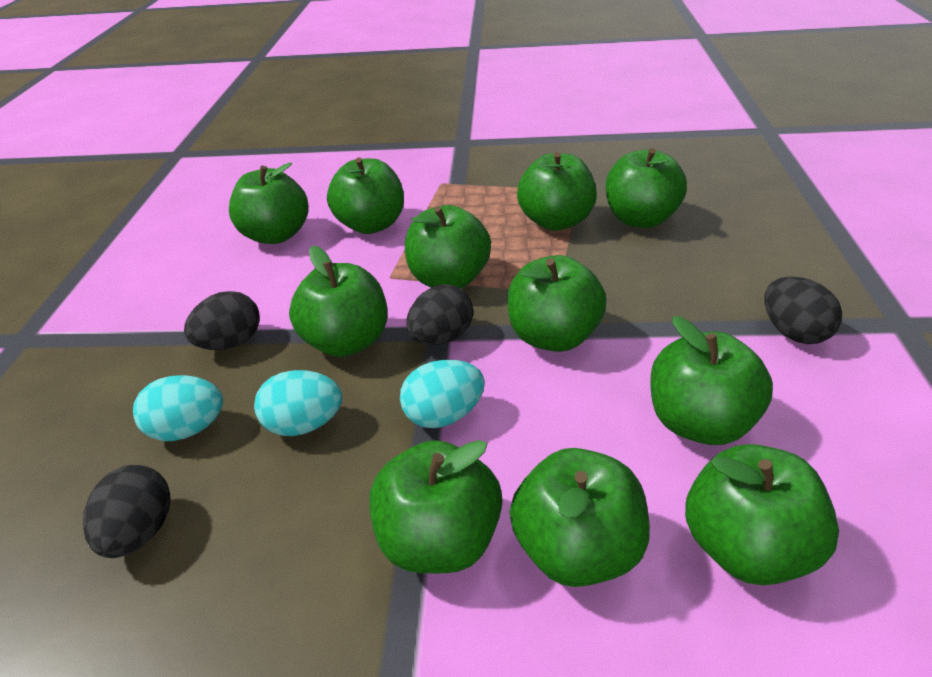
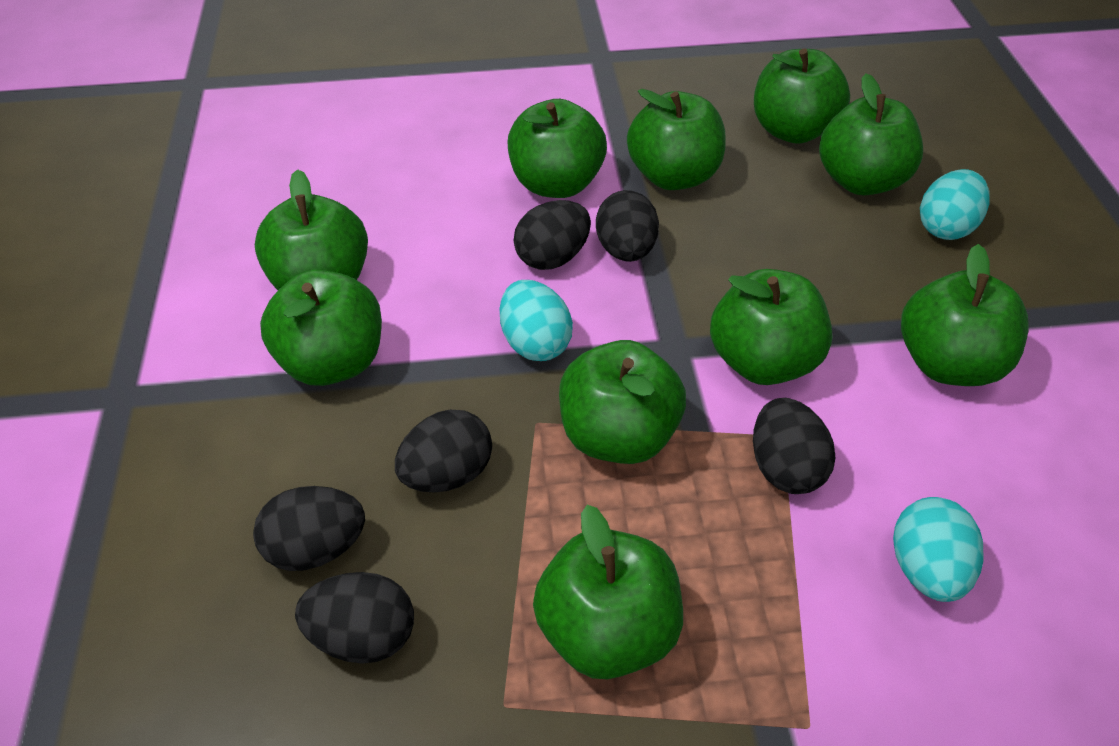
black egg: [83,465,170,558] [184,291,260,350] [406,284,473,345] [764,276,842,344] = 4 -> [253,486,365,571] [295,572,414,664] [395,410,492,492] [514,200,591,270] [596,190,659,262] [753,398,835,494] = 6
green apple: [229,162,309,244] [289,246,388,357] [327,157,404,234] [369,440,502,573] [405,205,491,289] [507,255,606,352] [510,448,650,587] [517,152,597,231] [606,148,687,228] [650,316,773,445] [685,444,839,585] = 11 -> [255,169,368,290] [260,270,382,386] [508,99,607,198] [533,505,683,679] [559,340,686,464] [627,89,726,190] [710,269,832,385] [754,48,850,144] [819,73,923,195] [901,244,1029,386] = 10

